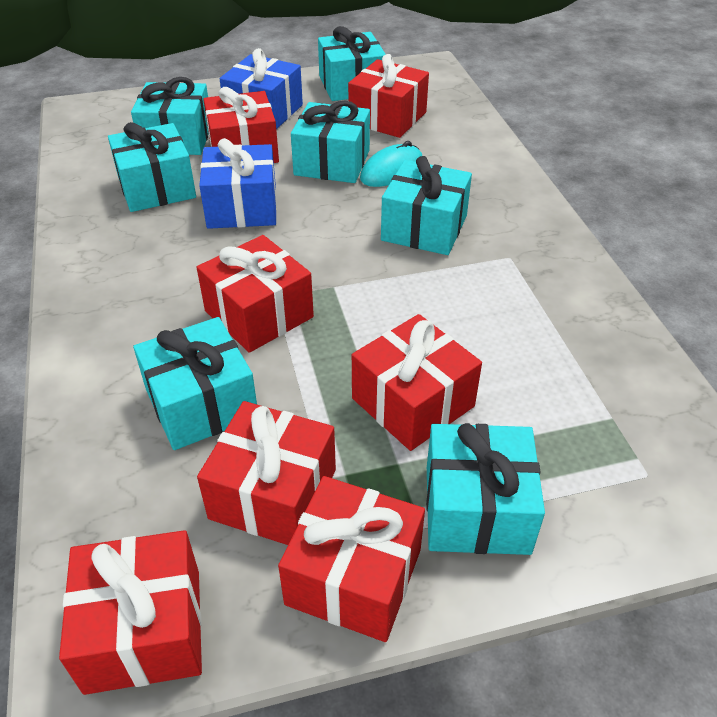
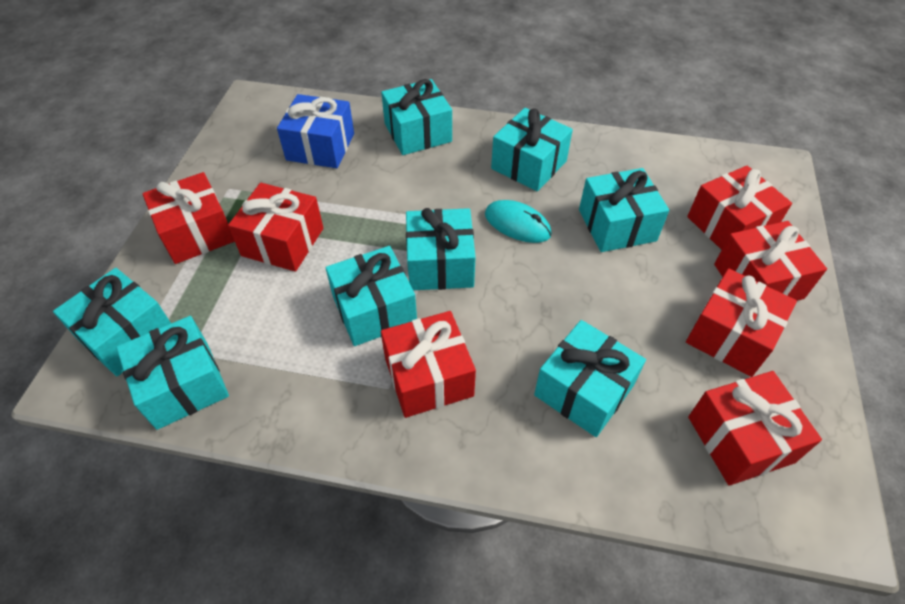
blue gift: [199,138,277,229] [220,48,303,129] = 2 -> [277,94,354,168] = 1
turquoise gift: [108,122,196,212] [131,77,209,155] [133,317,257,450] [291,101,370,183] [318,26,386,101] [381,156,472,255] [426,423,545,555] = 7 -> [53,268,171,376] [116,316,229,430] [326,246,417,346] [381,79,452,155] [406,208,476,290] [491,108,573,192] [534,320,646,437] [579,168,669,252] = 8

